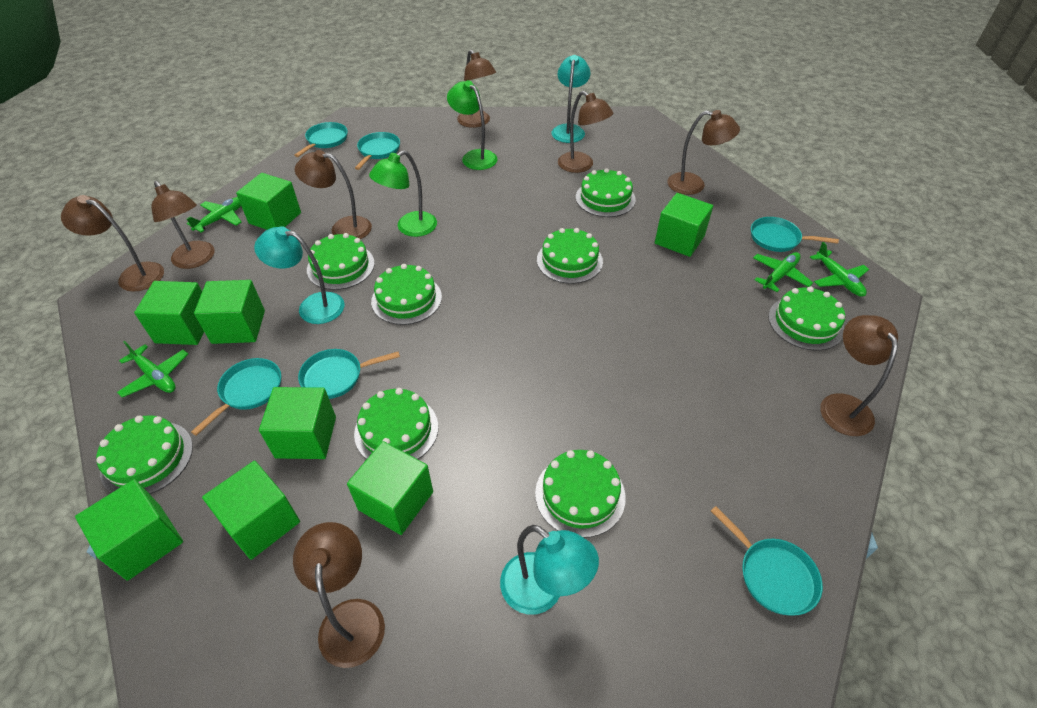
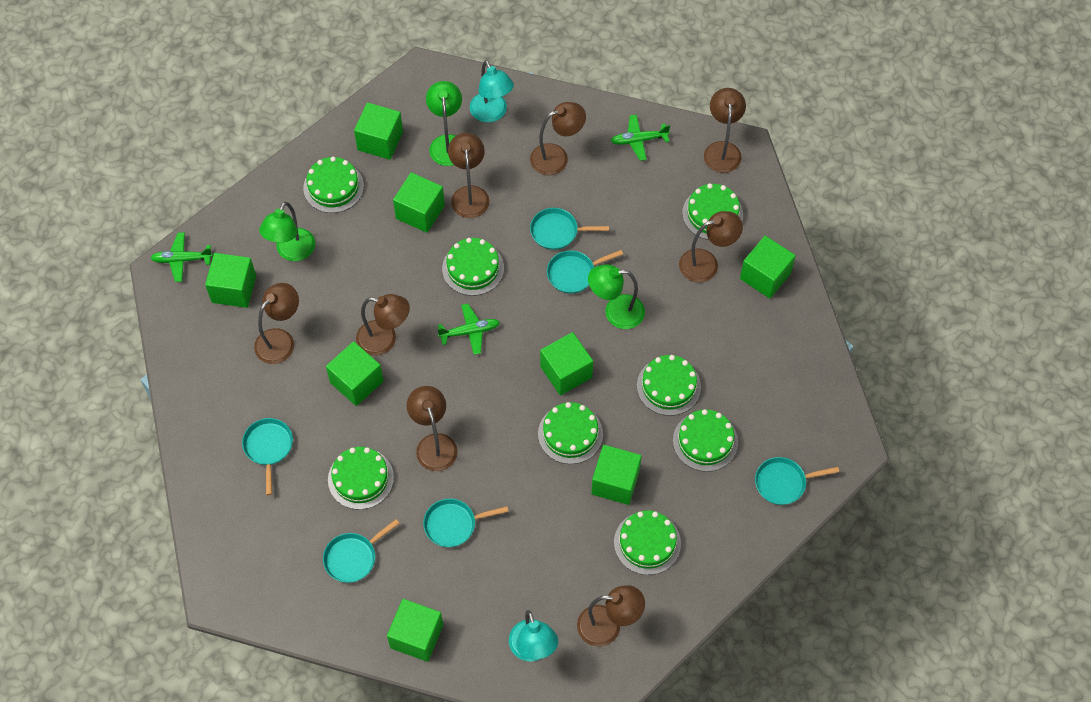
green lamp: [369,150,437,237] [447,80,497,170] = 2 -> [259,202,315,261] [426,81,462,166] [588,264,645,329] = 3
green plane: [117,341,188,397] [187,197,242,233] [753,252,813,292] [810,242,869,297] = 4 -> [151,232,213,282] [437,304,500,355] [611,115,670,161] = 3
turquoise lamp: [254,226,344,324] [500,525,599,615] [552,55,590,143] = 3 -> [470,60,514,123] [509,610,558,661] = 2

